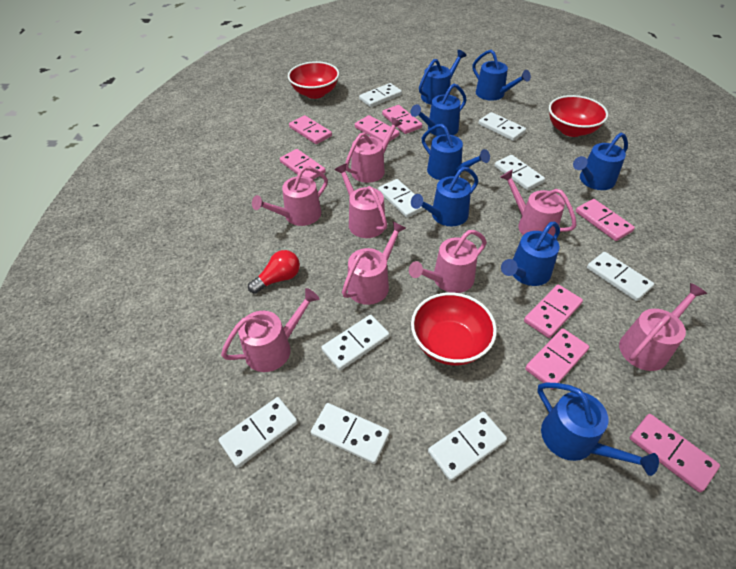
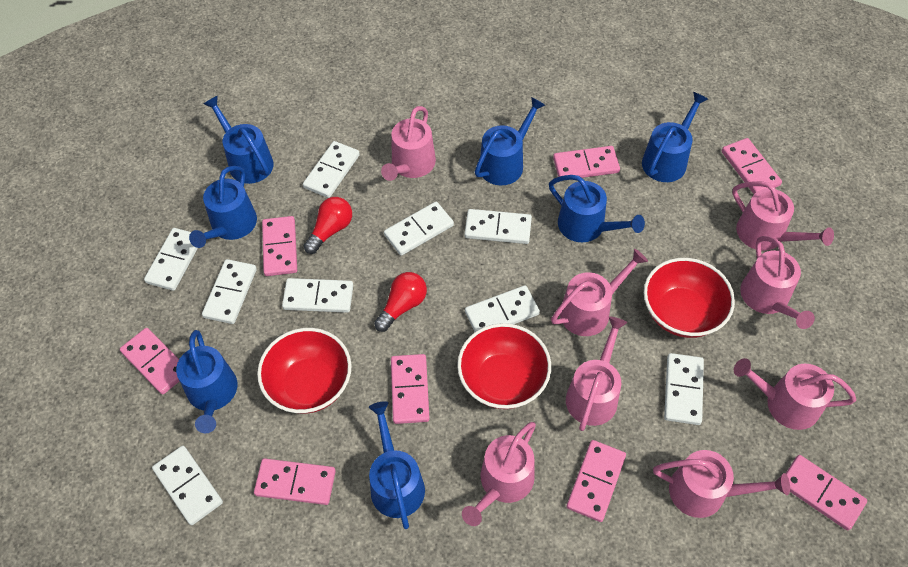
blue watering can: [411,84,467,136] [411,167,478,227] [419,50,467,105] [422,124,490,180] [472,49,531,101] [501,221,560,286] [537,383,659,476] [573,133,628,190] = 8 -> [176,330,237,434] [189,166,257,248] [204,96,274,184] [369,401,425,529] [475,97,545,185] [549,175,645,242] [642,92,708,182] = 7
red light bulb: [248,250,300,294] = 1 -> [304,197,352,254] [374,272,427,332] = 2

